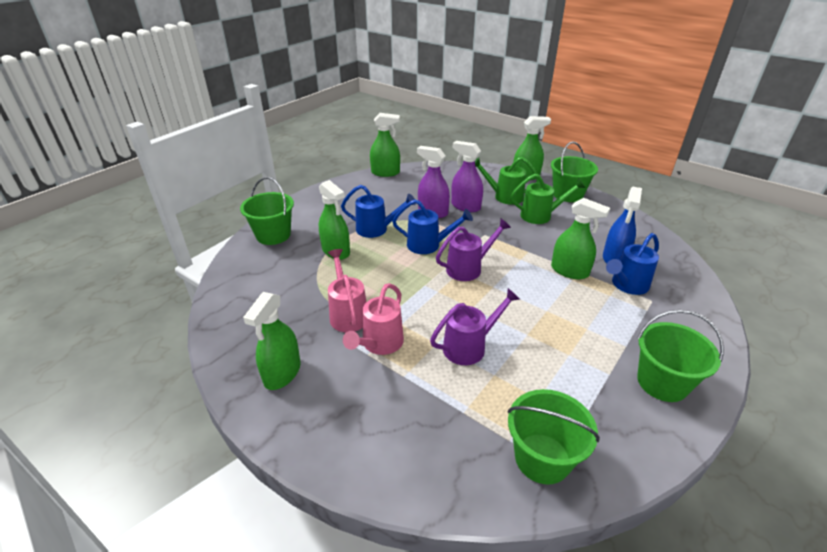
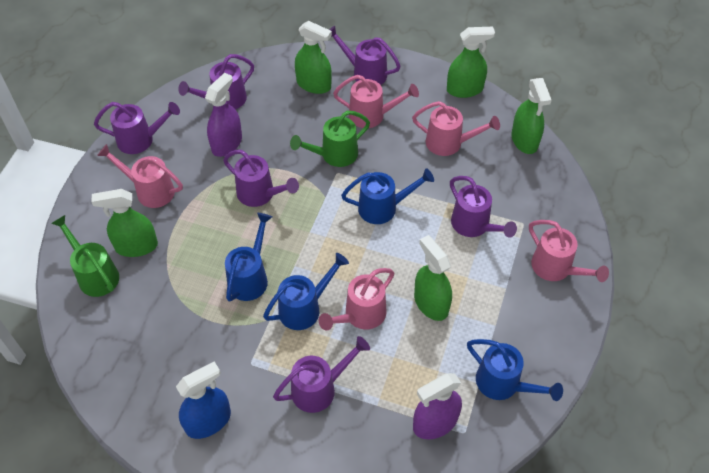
blue watering can: [341,185,416,238] [392,199,473,254] [606,233,659,295] = 3 -> [225,213,272,302] [263,253,349,330] [341,168,434,224] [467,339,563,401] = 4
green bucket: [240,177,294,245] [508,389,600,485] [551,142,598,202] [637,310,724,402] = 4 -> none = 0
pink watering can: [328,249,366,332] [343,283,404,355] = 2 -> [97,144,183,208] [319,268,394,330] [333,75,419,128] [412,101,500,156] [529,220,609,282] = 5
purple watering can: [430,288,520,365] [436,219,511,281] = 2 -> [94,102,180,154] [178,54,254,109] [223,150,299,207] [273,336,370,413] [330,26,401,85] [450,176,517,238] = 6

